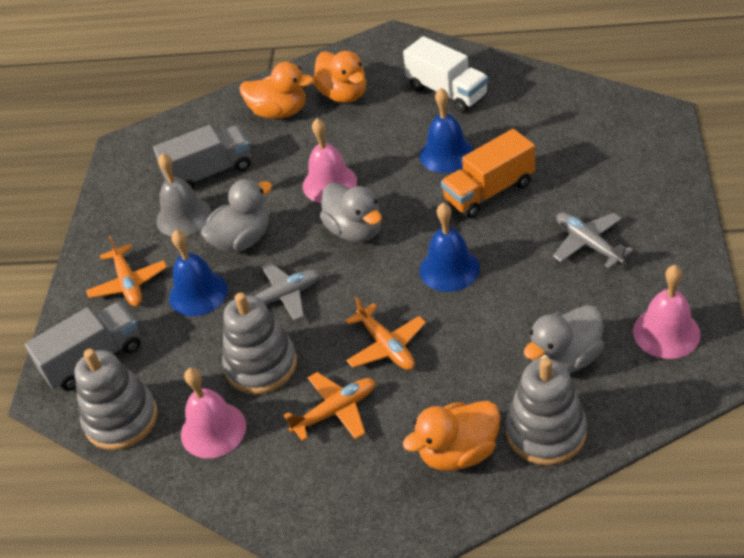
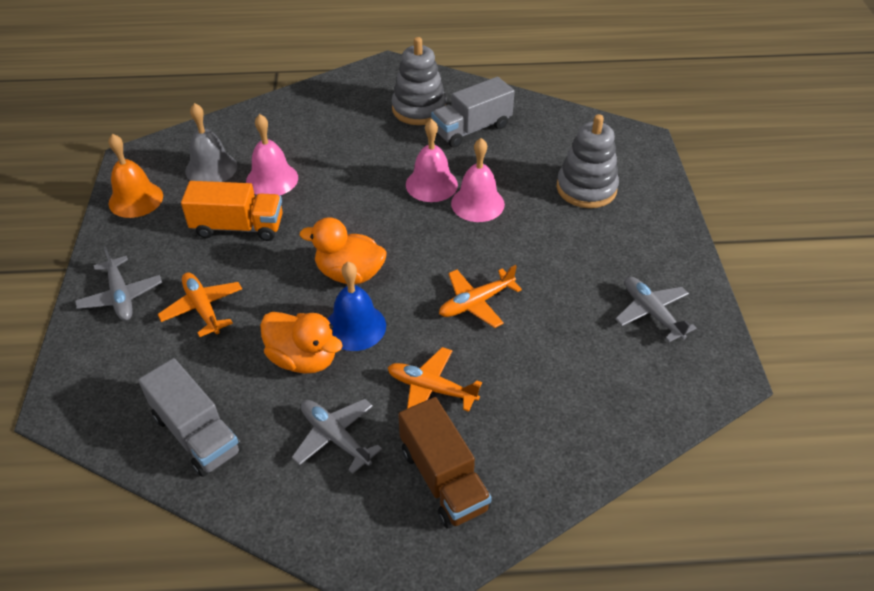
blue bell: [169,230,228,316] [420,88,474,173] [420,203,480,292] = 3 -> [328,262,386,351] = 1
brown truck: none = 0 -> [398,397,492,529] = 1
grey duck: [201,179,272,253] [320,182,382,242] [524,305,604,374] = 3 -> none = 0
grey plane: [233,262,320,321] [553,212,633,269] = 2 -> [75,246,162,321] [292,399,382,474] [615,276,696,342] = 3
grey stacking toy: [74,349,158,450] [222,293,297,394] [506,357,587,465] = 3 -> [392,37,447,125] [557,114,619,208] = 2
orange bell: none = 0 -> [108,134,163,218] = 1
orange duck: [240,62,314,119] [313,51,366,103] [403,401,500,471] = 3 -> [260,312,343,374] [300,217,387,284] = 2
white truck: [403,36,488,113] = 1 -> none = 0

